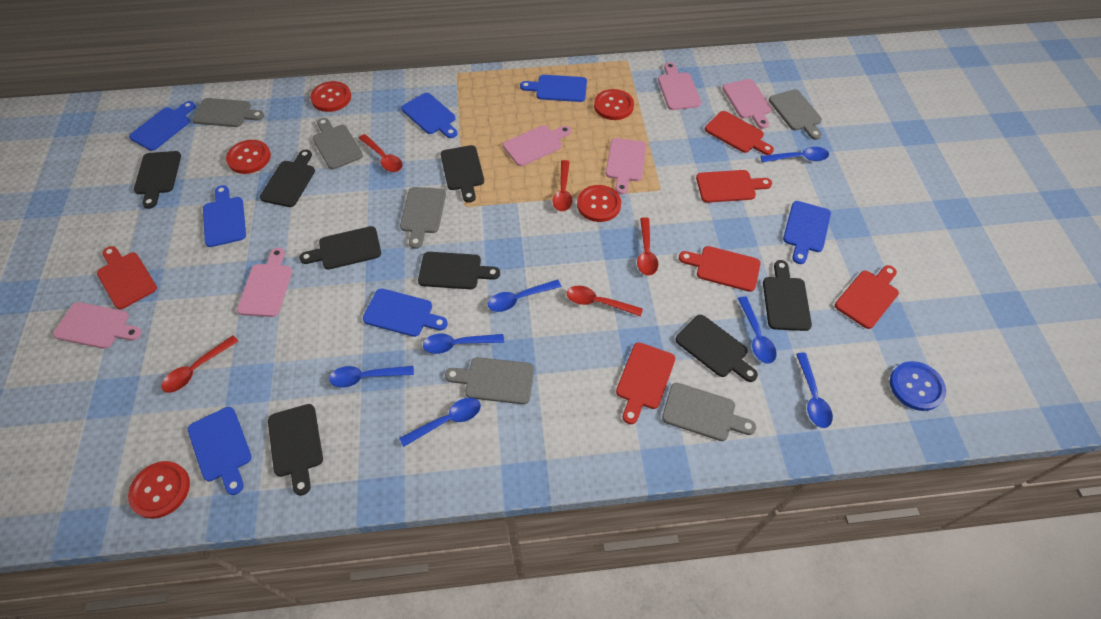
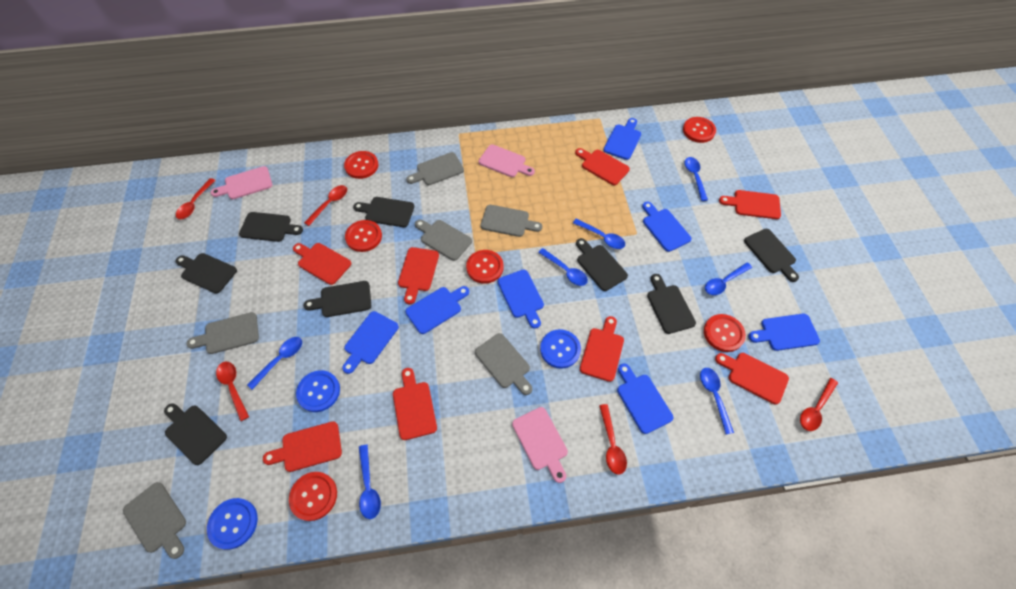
blue button: [890,361,946,411] = 1 -> [207,498,258,550] [296,370,340,412] [540,329,581,369] = 3
pink cutting board: [53,302,142,349] [237,248,292,317] [503,125,571,166] [606,138,647,194] [658,62,701,110] [722,79,772,129] = 6 -> [211,166,272,199] [479,144,535,177] [512,407,568,483] = 3
red button: [128,461,190,519] [226,140,271,174] [310,81,351,112] [577,185,621,222] [594,89,634,120] = 5 -> [289,472,337,521] [344,151,378,179] [345,220,382,252] [466,250,504,284] [683,117,716,143] [704,314,746,352] = 6
red cutting board: [97,246,157,309] [616,343,675,424] [679,246,761,292] [696,170,772,203] [705,111,774,155] [835,265,899,329] = 6 -> [263,421,342,472] [293,243,351,285] [393,368,437,440] [398,247,439,304] [575,148,630,185] [580,316,624,382] [715,353,789,405] [719,190,781,219] = 8

